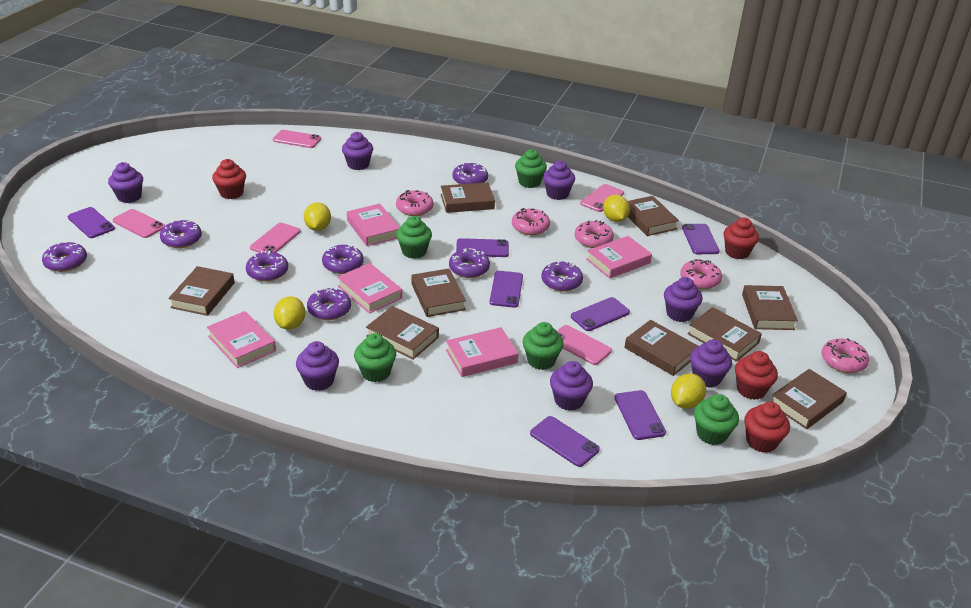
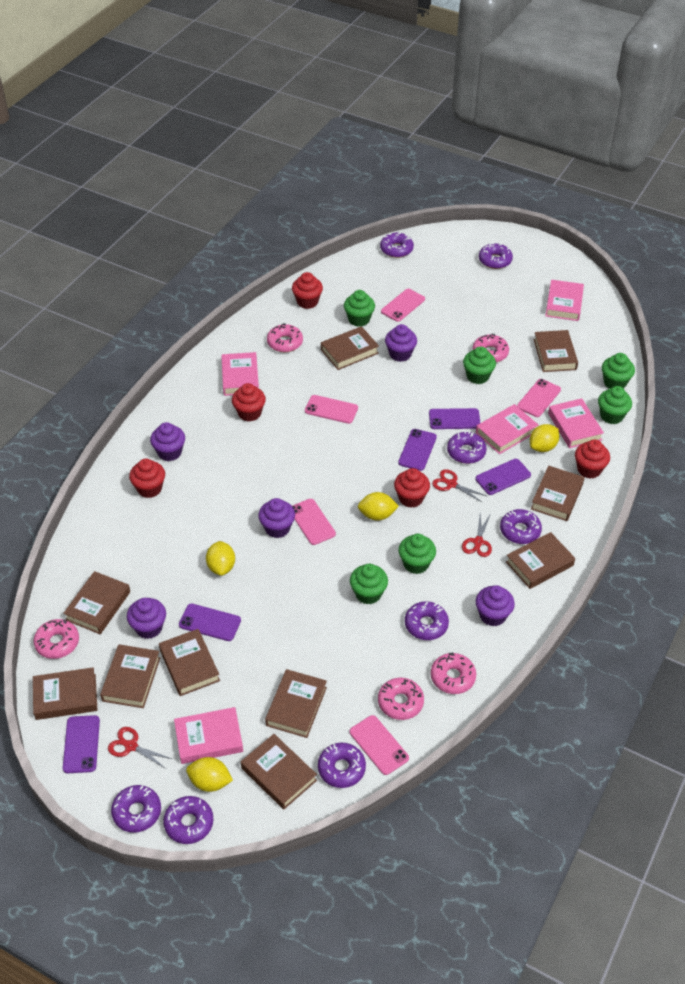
brown book: [168,266,235,316] [366,306,439,360] [411,268,466,317] [441,182,495,213] [624,320,698,376] [628,196,679,236] [687,307,762,362] [742,285,798,330] [772,369,847,429] = 9 -> [33,668,97,720] [63,571,130,634] [100,644,160,708] [159,629,220,696] [241,734,317,809] [265,669,327,738] [321,326,379,370] [506,532,575,589] [531,466,584,521] [533,330,578,372] = 10
green cupcake: [354,333,396,382] [396,216,432,259] [515,149,547,188] [523,322,564,370] [694,394,739,445] = 5 -> [344,290,375,327] [350,564,388,604] [399,534,436,574] [463,346,496,384] [598,386,632,424] [602,353,635,389] = 6
purple cupcake: [108,162,143,203] [296,341,339,391] [342,132,373,170] [543,160,575,200] [550,361,593,411] [664,277,702,322] [690,339,732,388] = 7 -> [127,598,166,639] [150,422,185,461] [258,498,295,538] [385,324,417,362] [476,585,515,626] = 5
purple phone: [68,207,115,238] [456,238,509,257] [490,271,523,308] [530,416,600,467] [571,297,630,331] [614,390,666,440] [682,224,720,254] = 7 -> [63,715,100,773] [179,604,241,641] [398,429,437,471] [429,408,480,429] [475,459,531,495] = 5
red cupcake: [212,159,246,199] [724,217,759,259] [735,351,778,400] [744,402,790,453] = 4 -> [129,459,165,498] [232,383,266,422] [292,272,323,309] [394,468,430,508] [575,439,610,478] = 5
red scissors: none = 0 -> [108,727,172,769] [432,469,487,503] [462,513,492,557] = 3

